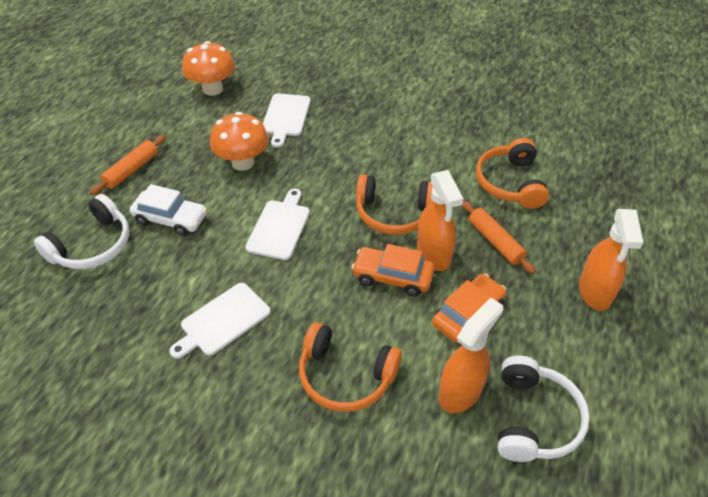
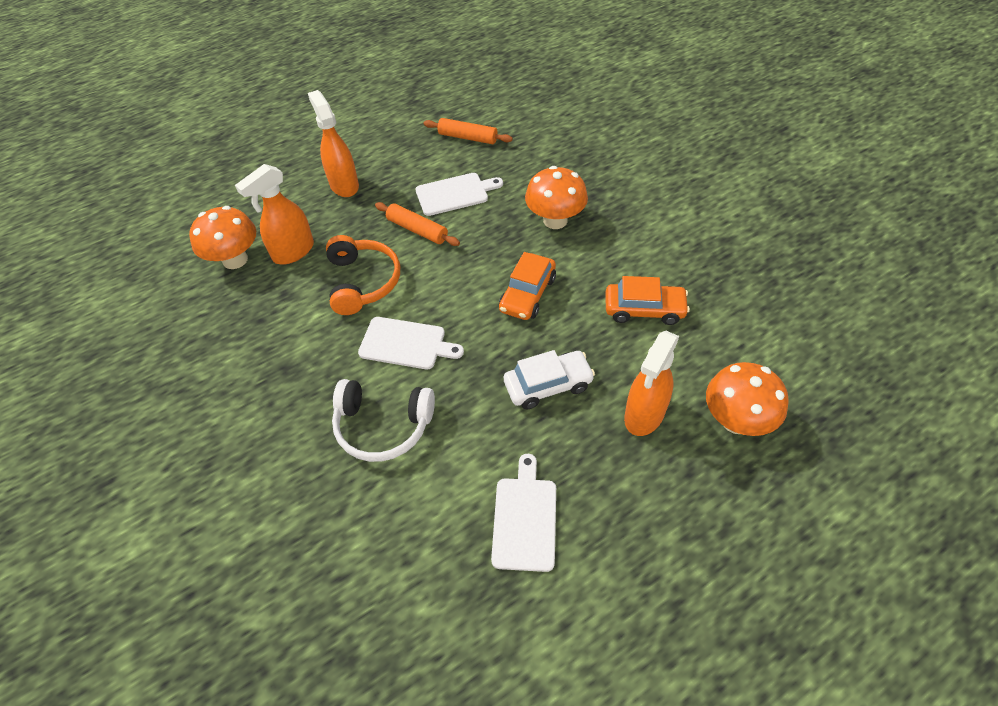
orange headphones: [299,322,402,412] [356,174,433,235] [476,138,549,209] = 3 -> [326,235,400,315] = 1
orange mushroom: [182,41,235,96] [210,112,269,171] = 2 -> [189,206,256,269] [525,166,588,229] [706,362,789,436] = 3
white headphones: [34,194,129,269] [498,355,590,462] = 2 -> [332,379,435,462] = 1

